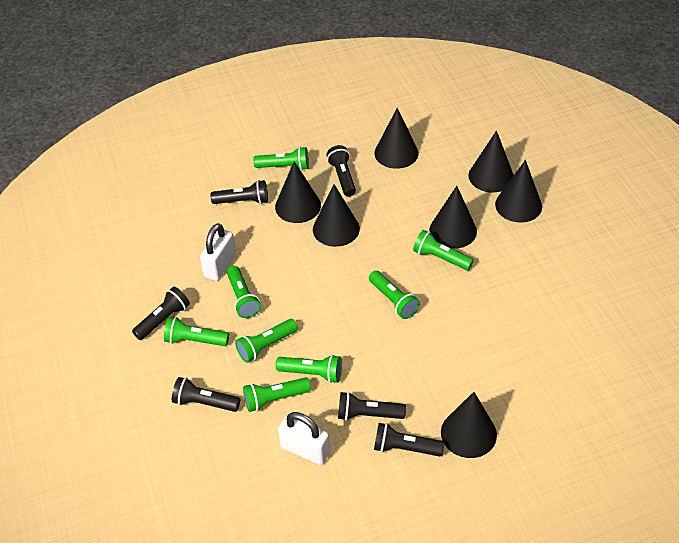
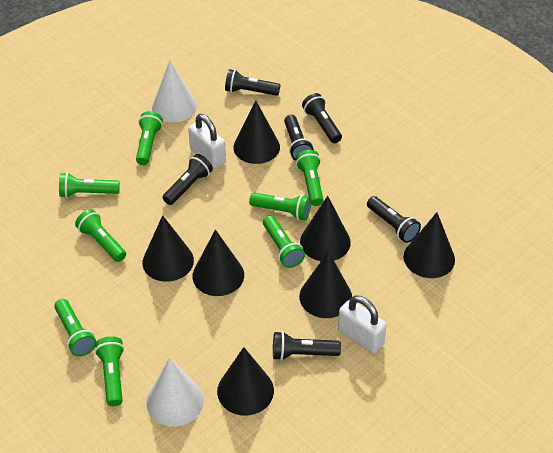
white cone: none = 0 -> [146,358,204,426] [152,61,197,122] = 2

